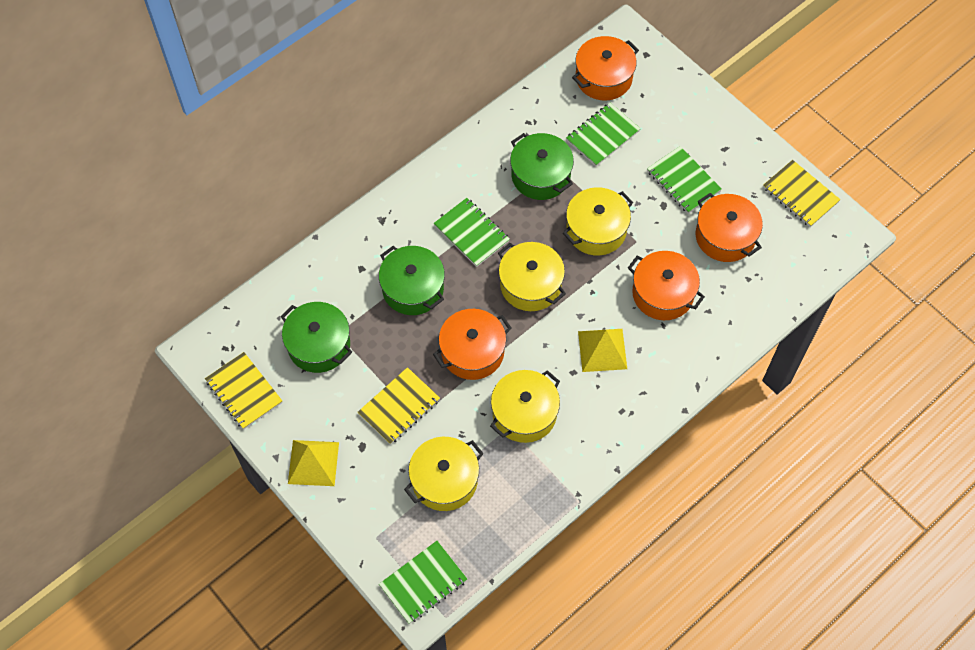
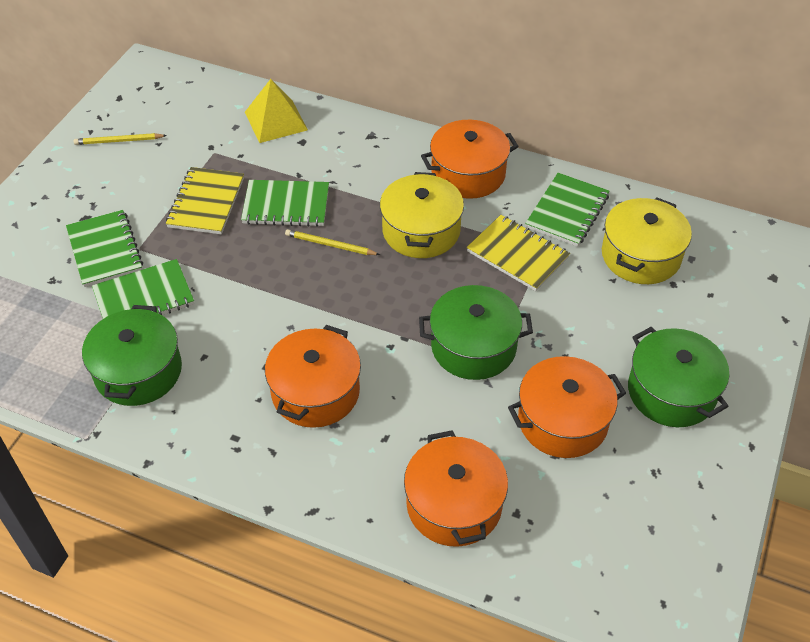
yellow notebook: [205,352,282,429] [358,367,440,445] [763,160,841,227] = 3 -> [166,167,244,234] [466,215,570,291] = 2
yellow pencil: none = 0 -> [74,133,167,145] [285,229,380,255] = 2
yellow pot: [404,437,484,511] [490,370,560,443] [498,242,566,311] [563,187,633,256] = 4 -> [380,172,464,258] [602,197,692,284] = 2
yellow pyramid: [288,440,339,486] [578,329,627,372] = 2 -> [245,79,308,143] = 1

